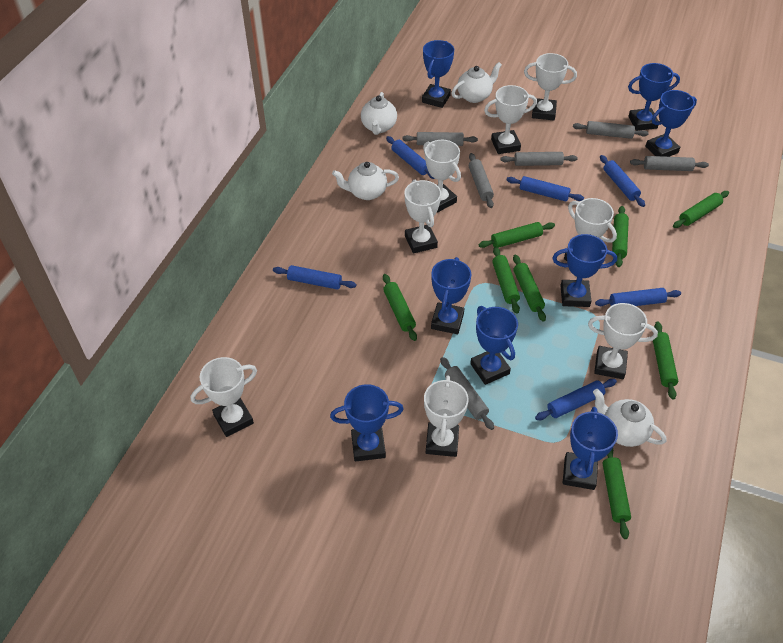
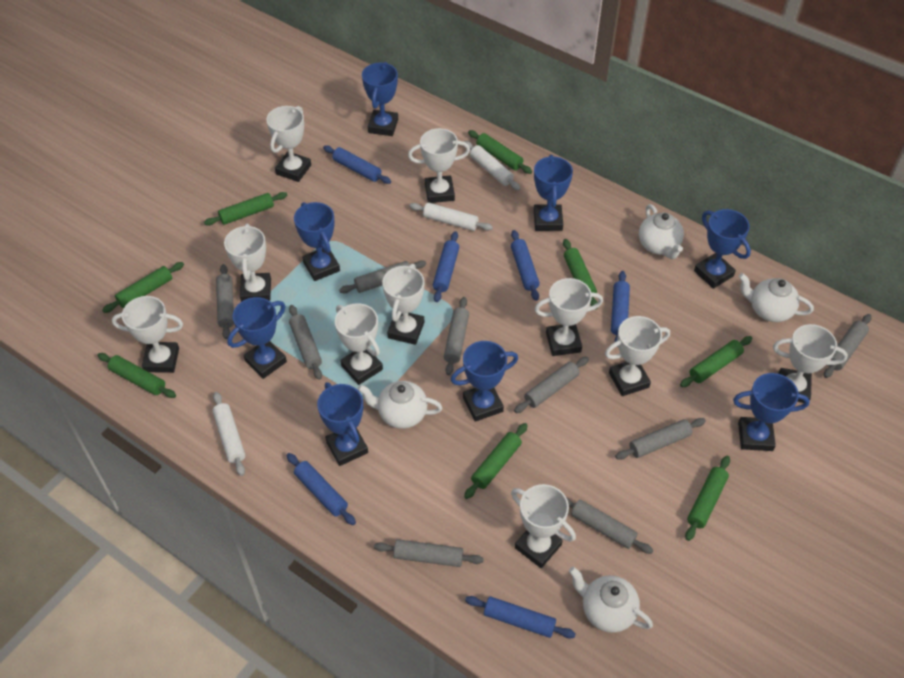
grey rolling pin: [402,132,478,146] [440,357,494,430] [469,153,494,208] [500,152,578,166] [573,121,649,139] [630,156,709,171] = 6 -> [216,264,234,339] [289,305,322,380] [339,260,426,293] [374,539,484,567] [444,297,469,375] [514,357,589,413] [566,497,653,554] [615,418,706,460] [824,314,871,378] = 9
white rolling pin: none = 0 -> [212,392,245,476] [409,202,493,231] [464,141,521,191] = 3
white trophy: [191,357,257,437] [405,180,441,254] [423,140,461,212] [424,375,469,457] [484,85,537,154] [524,53,577,120] [564,198,617,261] [588,303,658,379] = 8 -> [112,296,183,373] [224,224,271,302] [266,106,311,182] [335,303,383,385] [382,264,424,345] [408,128,470,203] [511,484,576,568] [534,278,603,356] [605,316,670,396] [773,324,848,403] = 10

